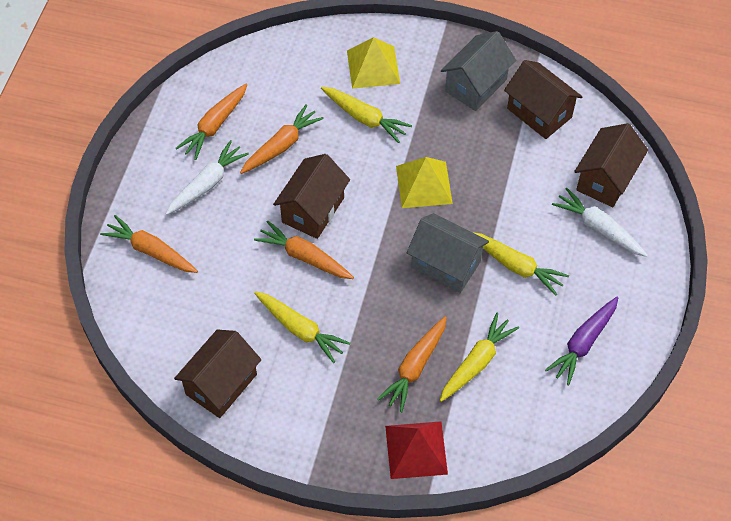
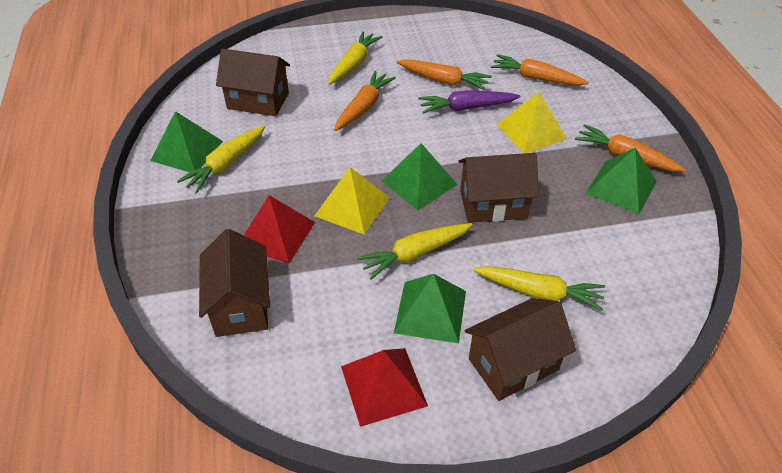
green pyramid: none = 0 -> [150,111,223,172] [382,143,458,210] [394,274,466,343] [586,148,657,215] = 4
grey house: [407,213,489,293] [441,31,516,111] = 2 -> none = 0
orange carrot: [100,215,198,273] [176,84,247,160] [240,104,324,174] [254,220,354,279] [377,316,447,412] = 5 -> [334,71,396,131] [396,59,492,90] [491,54,589,86] [575,124,686,172] = 4
red pyramid: [385,421,448,479] = 1 -> [244,195,315,263] [341,348,428,427] = 2
white carrot: [166,140,249,215] [552,187,648,257] = 2 -> none = 0

